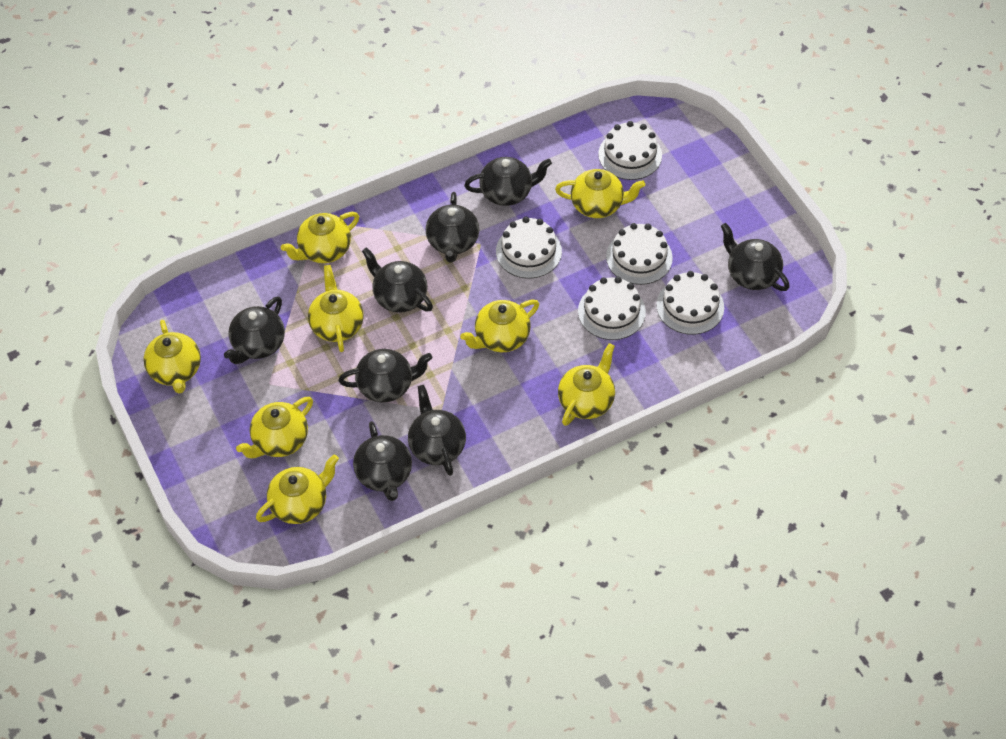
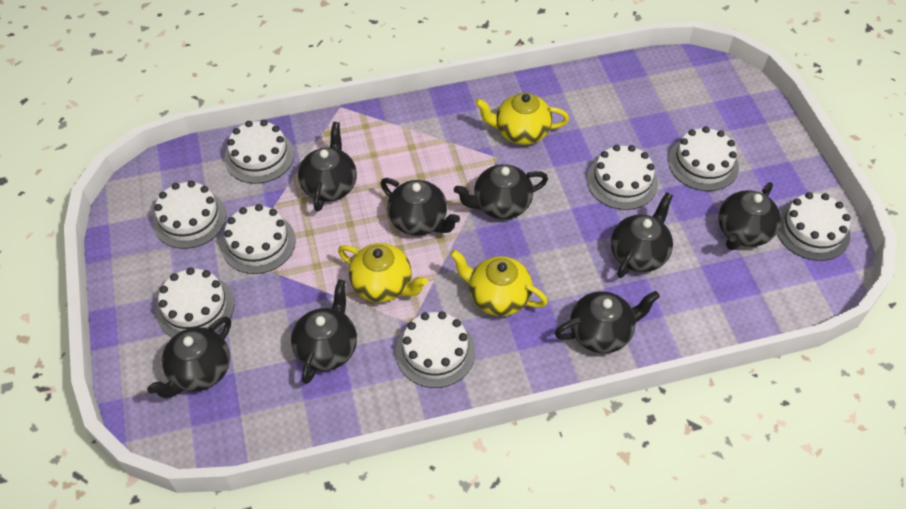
white cake: [496,217,562,278] [578,277,646,340] [598,121,662,180] [606,223,673,285] [656,271,724,335] = 5 -> [153,180,226,249] [156,267,234,338] [221,204,296,274] [224,120,294,184] [396,311,475,388] [587,145,658,210] [668,126,739,191] [777,192,851,261] = 8
yellow teapot: [143,320,201,394] [236,397,313,458] [256,455,339,524] [281,212,359,263] [308,265,364,352] [460,299,539,352] [555,169,645,218] [558,343,615,426] = 8 -> [338,243,428,302] [450,250,548,316] [475,93,569,145] = 3

